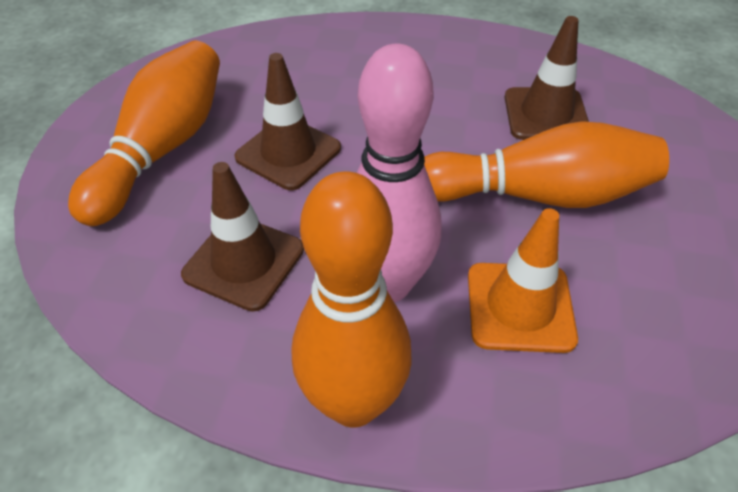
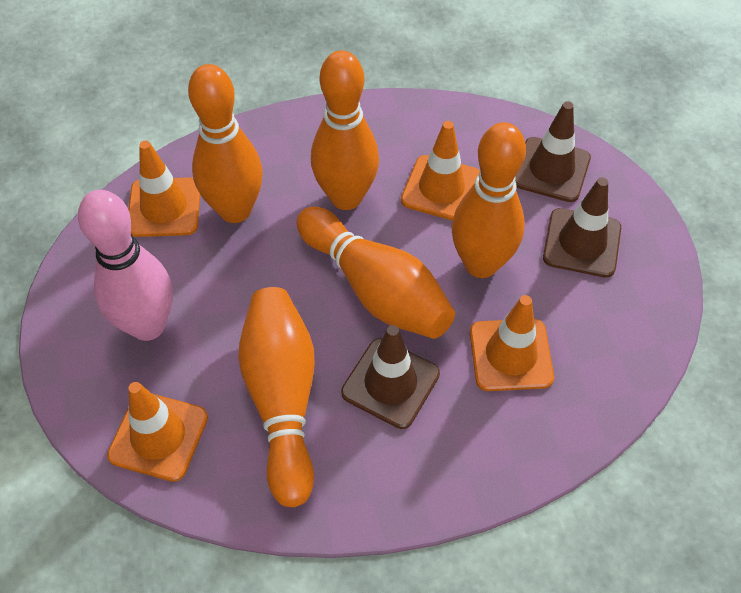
orange bowling pin: [68,41,220,226] [291,172,412,427] [424,121,669,208] = 3 -> [188,64,263,223] [238,287,315,507] [297,207,455,339] [311,51,379,210] [452,122,526,278] = 5
orange traffic cone: [468,208,578,353] = 1 -> [107,382,208,482] [128,141,200,237] [401,121,480,221] [470,295,554,391] = 4

